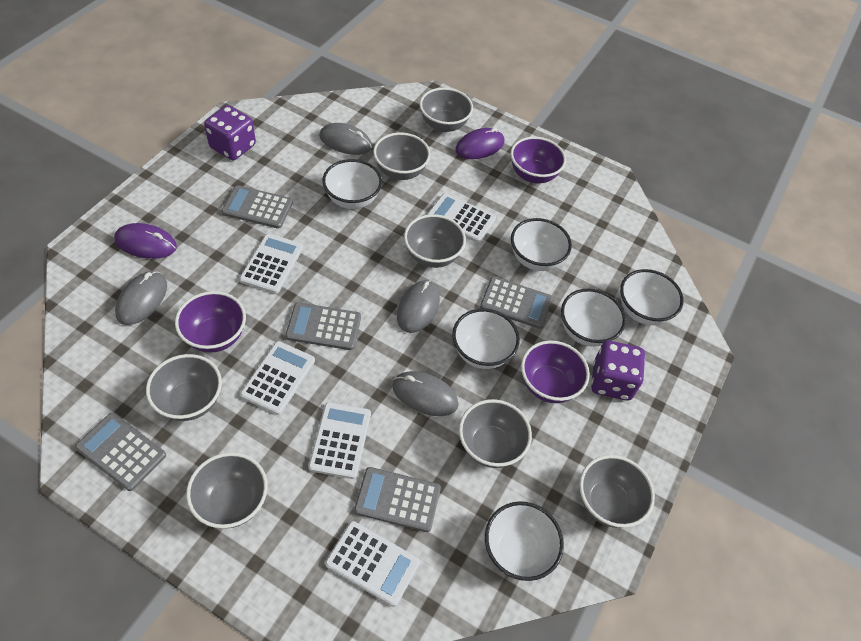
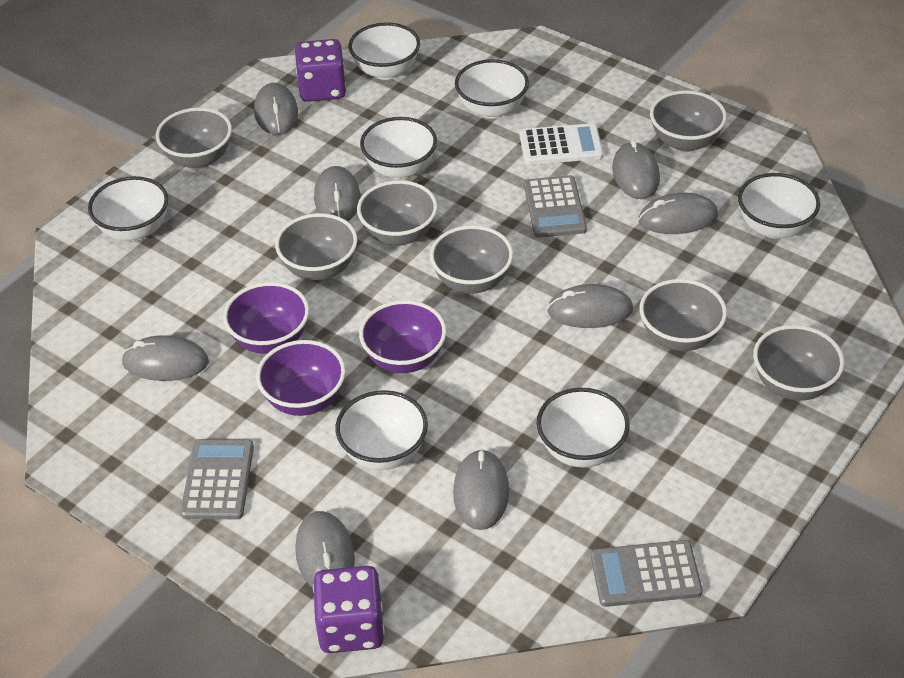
grey calculator: [75,413,166,491] [222,185,293,229] [285,302,361,350] [354,467,441,532] [480,276,553,329] = 5 -> [180,439,254,519] [524,175,587,238] [591,540,703,607] = 3
grey mouse: [115,271,167,325] [319,123,372,155] [392,371,458,416] [397,280,440,333] = 4 -> [121,335,209,381] [254,83,298,135] [295,511,355,588] [314,166,361,221] [453,449,509,530] [547,284,633,328] [612,140,660,199] [639,193,718,234] = 8
purple mouse: [114,223,177,259] [455,128,504,159] = 2 -> none = 0
white bowl: [322,159,382,209] [452,309,520,369] [485,501,564,581] [511,218,572,271] [561,288,626,347] [620,269,684,325] = 6 -> [88,176,168,241] [335,390,428,470] [349,22,420,80] [360,117,437,179] [455,59,529,119] [536,388,630,468] [738,173,820,239] = 7
white calculator: [239,233,303,294] [240,341,315,415] [308,402,371,479] [325,521,420,607] [427,193,496,243] = 5 -> [520,123,603,165] = 1

